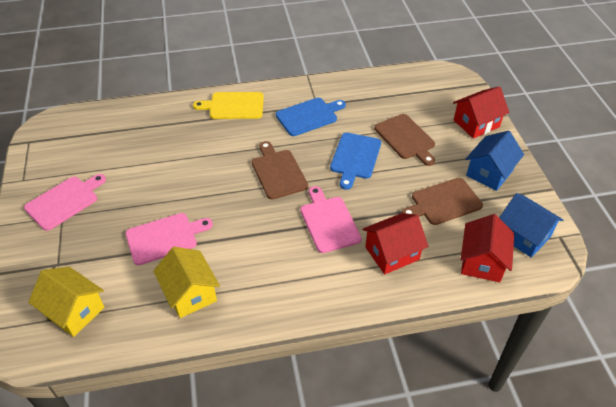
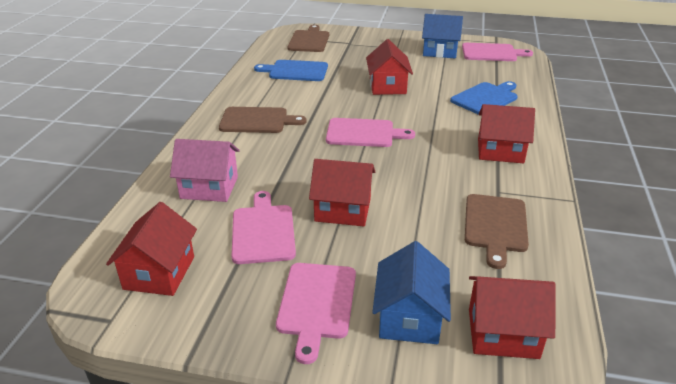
pink cutting board: [24,174,106,231] [126,213,213,265] [301,186,362,253] = 3 -> [232,191,296,264] [276,263,356,364] [326,118,415,147] [462,43,533,61] = 4
pink house: none = 0 -> [170,139,239,202] = 1
red house: [362,213,428,275] [453,86,509,139] [461,214,514,282] = 3 -> [106,202,197,296] [309,159,375,226] [366,39,413,95] [469,276,556,359] [478,104,535,163] = 5
yellow cutting board: [193,92,264,119] = 1 -> none = 0
yellow house: [28,267,105,337] [153,247,220,318] = 2 -> none = 0

